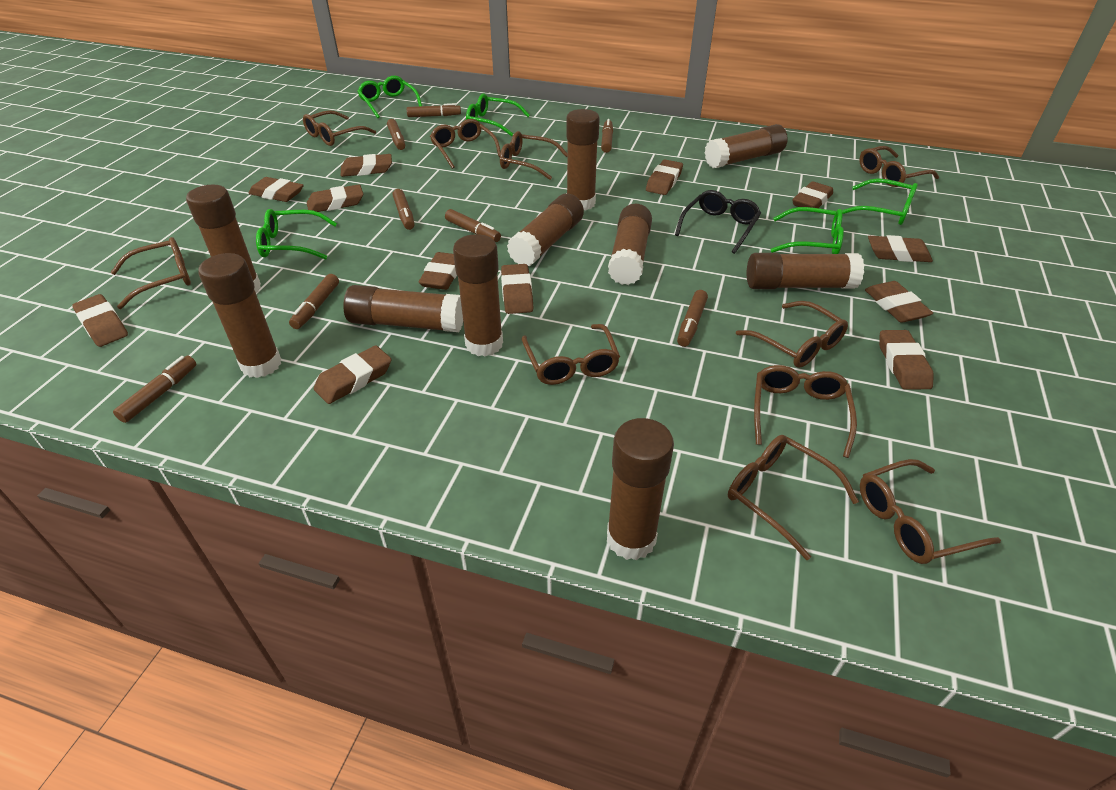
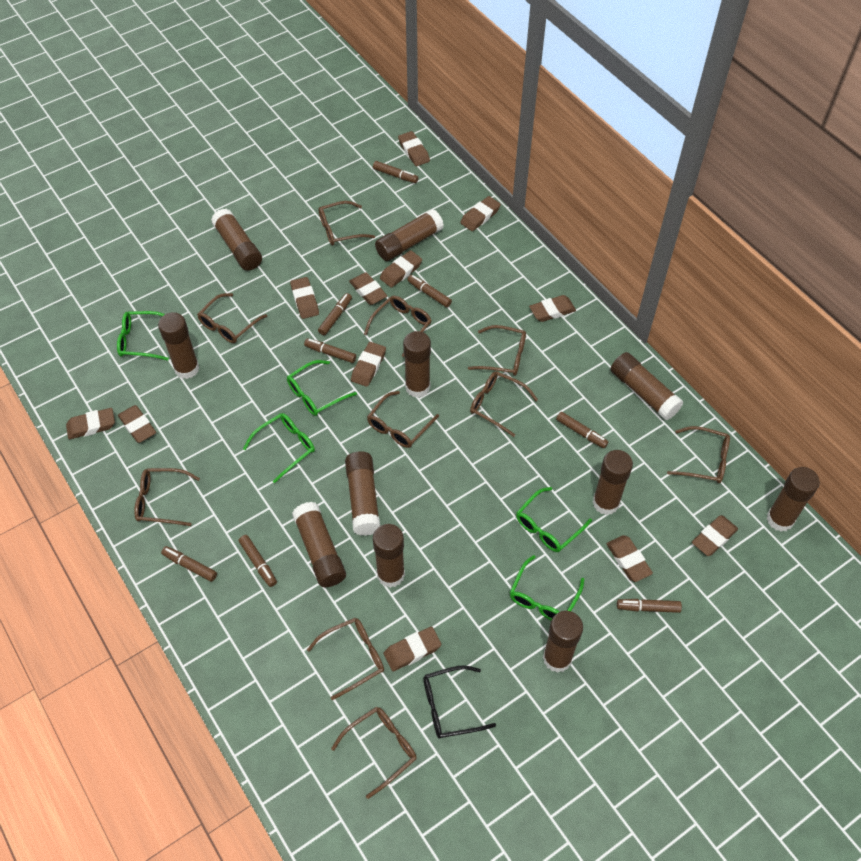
brown glue stick: [186,185,261,293] [198,253,281,378] [343,285,463,332] [453,234,503,357] [507,194,584,266] [566,109,600,211] [607,418,674,560] [608,204,652,285] [704,124,788,168] [747,253,864,289] = 10 -> [158,312,200,379] [211,208,262,271] [292,502,346,587] [345,451,380,536] [373,524,405,588] [375,209,444,261] [403,331,431,398] [543,611,583,673] [592,450,633,515] [611,352,684,420] [766,467,820,532] = 11

